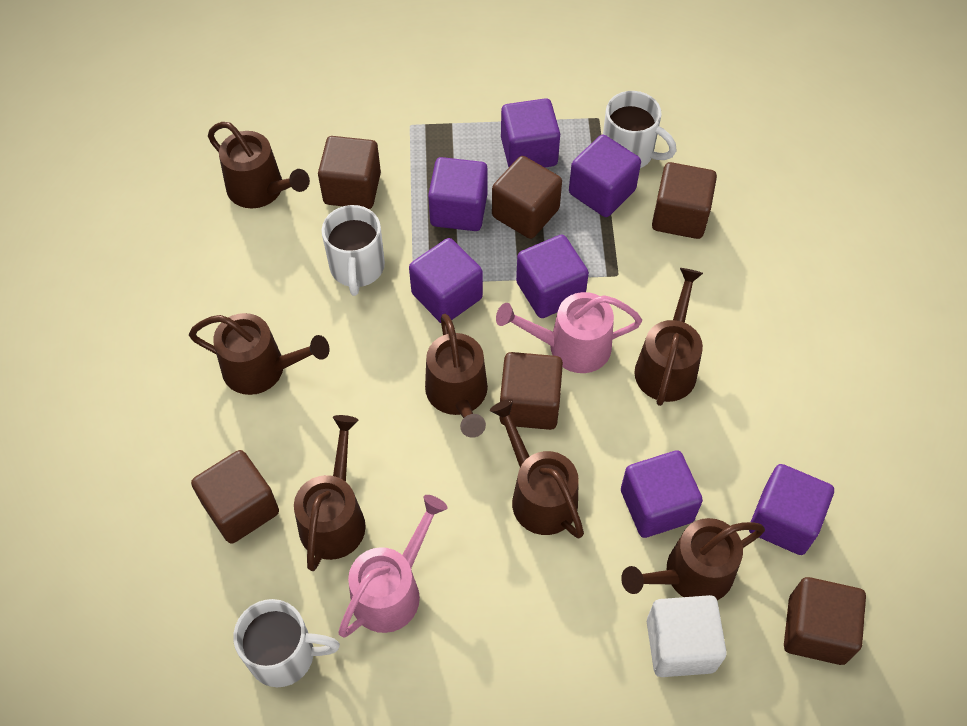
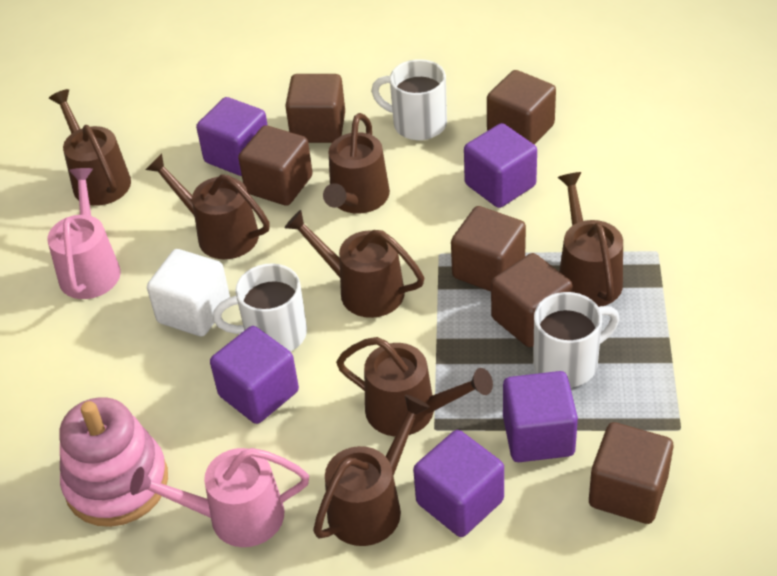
pink stacking toy: none = 0 -> [59,397,168,527] = 1
purple cube: [409,238,483,323] [428,157,488,231] [501,98,560,167] [516,235,589,318] [569,135,641,217] [621,450,703,538] [749,464,834,555] = 7 -> [196,97,267,176] [210,326,299,424] [413,430,504,537] [464,123,537,208] [503,371,578,462] = 5

